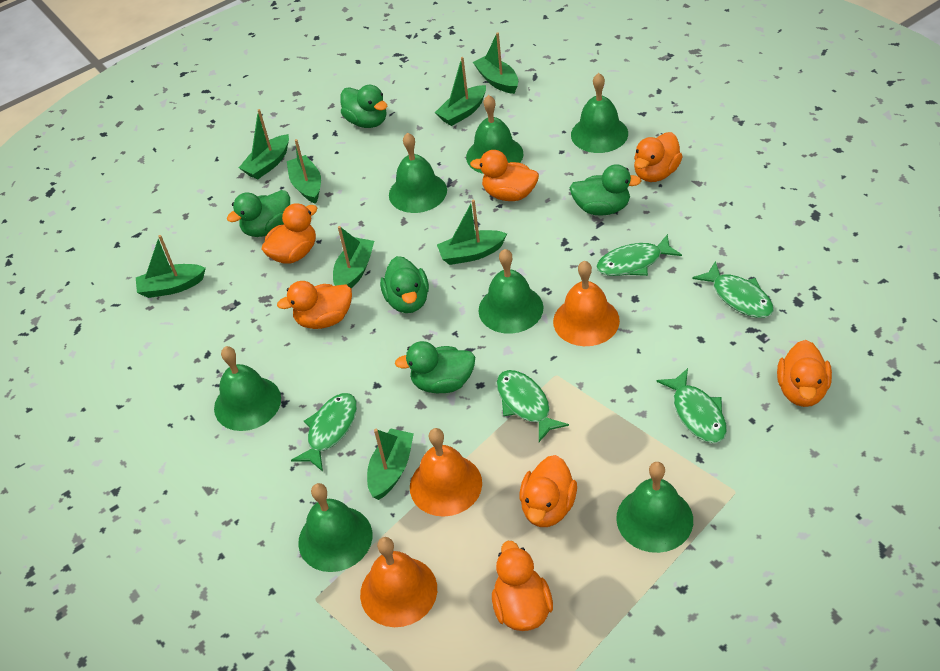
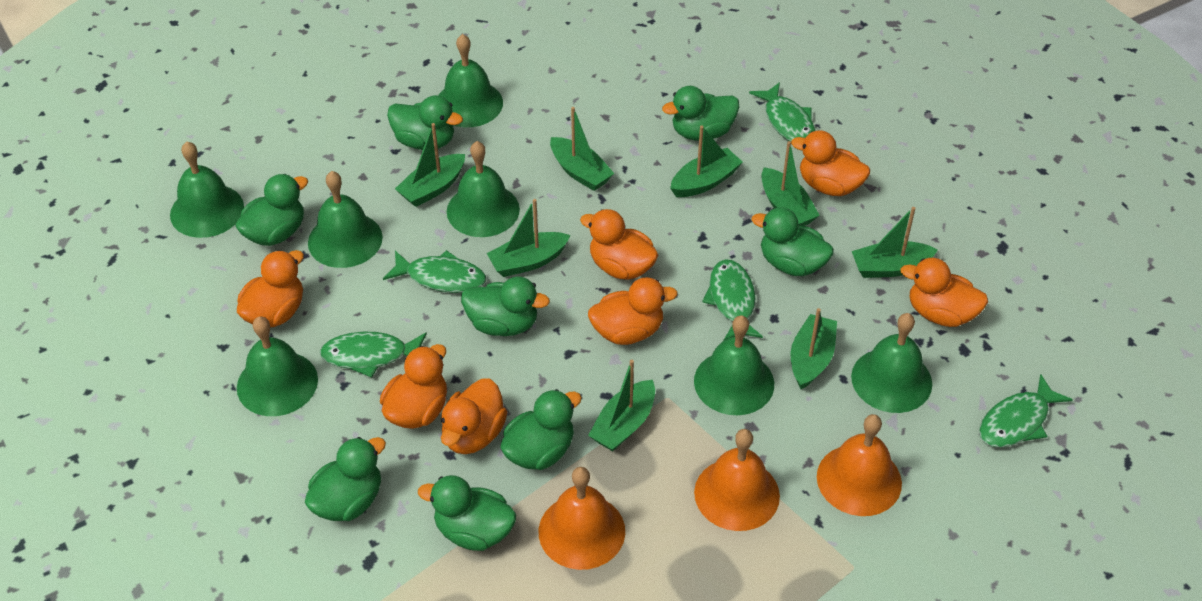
green duck: [227,190,290,237] [340,85,387,128] [380,256,429,313] [395,341,475,394] [569,164,642,216] = 5 -> [235,174,308,246] [305,437,386,521] [387,95,463,150] [418,475,516,551] [461,276,550,336] [500,389,582,470] [662,86,739,141] [752,208,834,276] = 8

